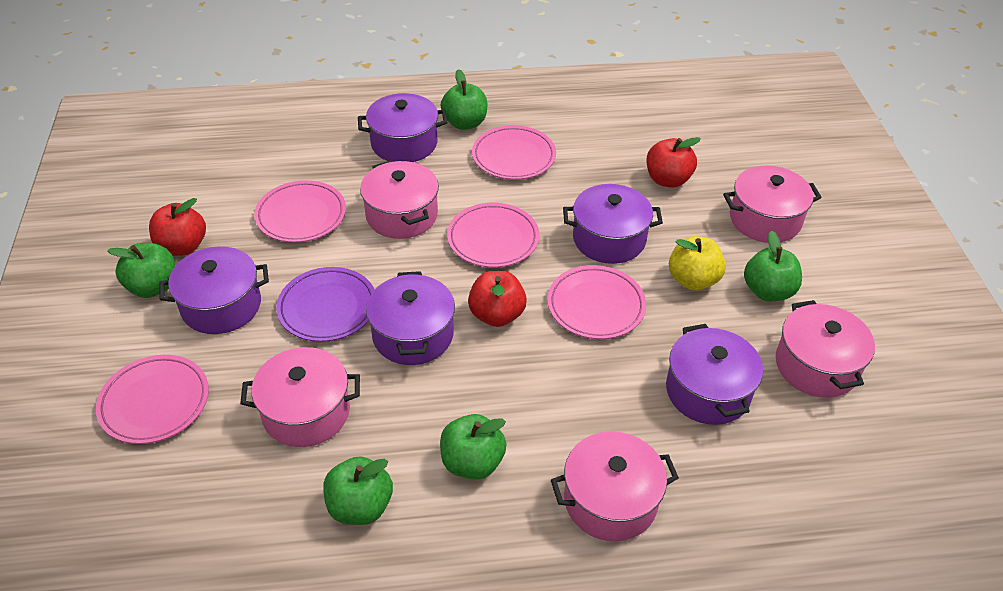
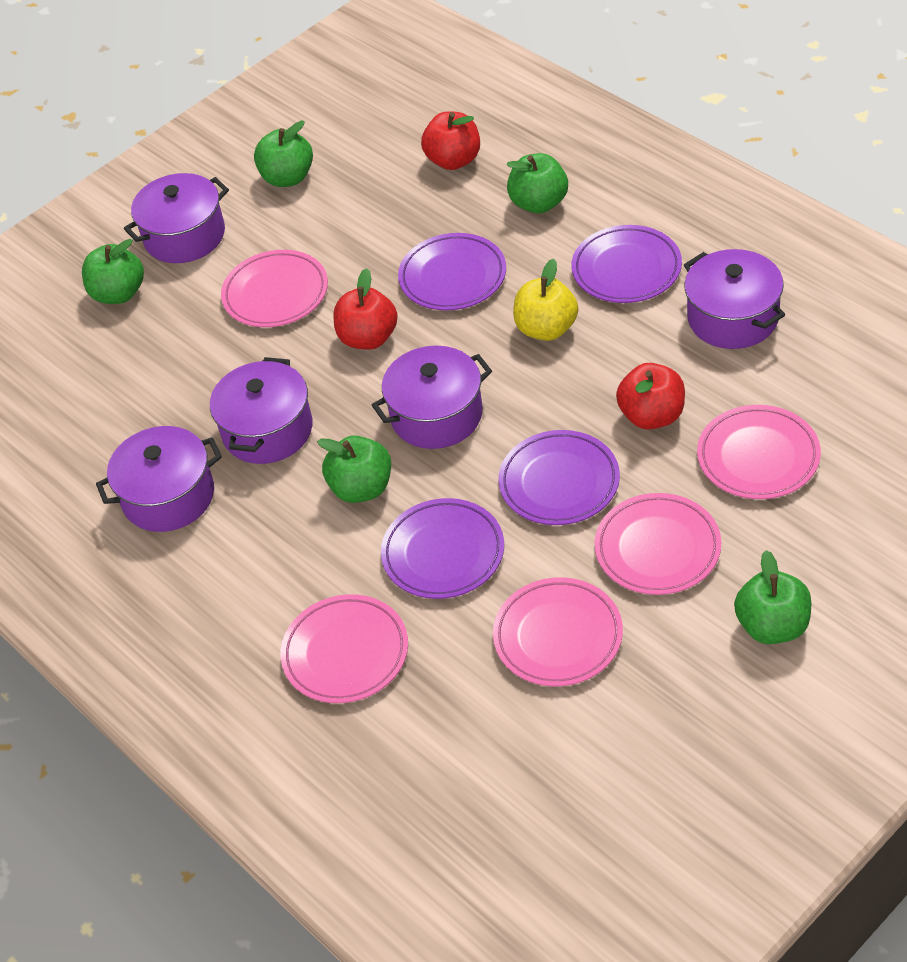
pink pot: [240,347,360,447] [360,160,439,239] [551,431,679,542] [723,166,822,243] [776,300,875,398] = 5 -> none = 0
purple plate: [276,267,375,342] = 1 -> [381,498,504,599] [398,233,506,310] [498,430,620,525] [571,225,682,303] = 4

